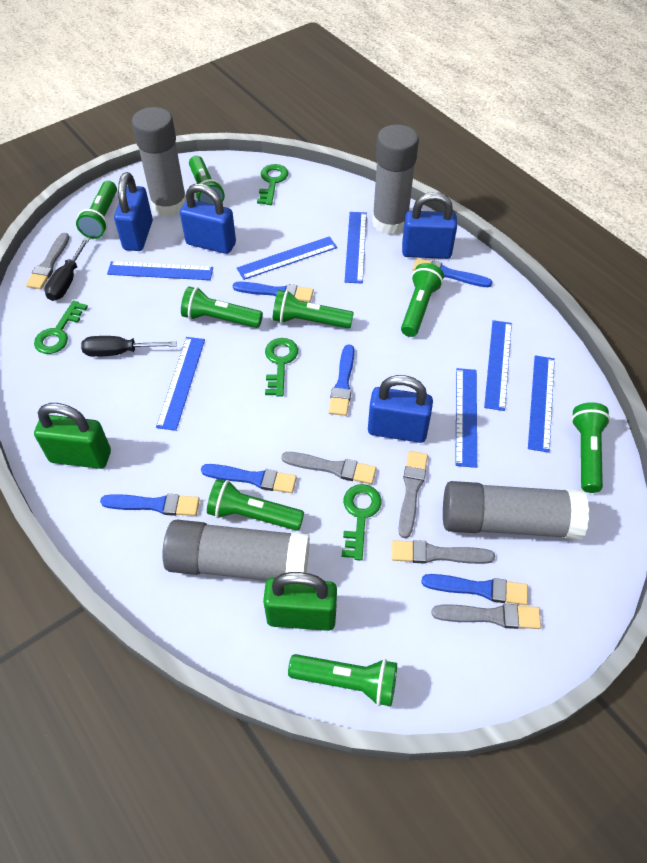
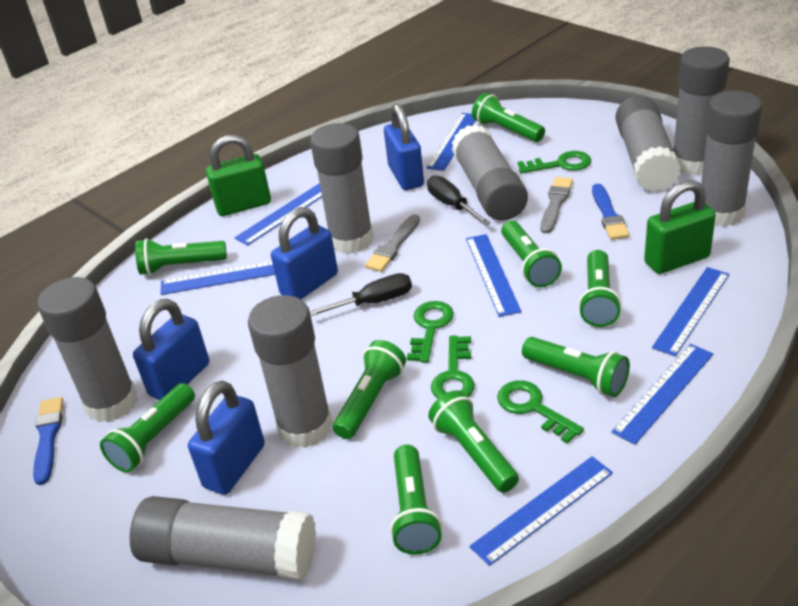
blue brush: [100,494,200,516] [201,464,297,493] [233,282,314,302] [329,345,354,416] [412,258,492,287] [421,574,528,605] = 6 -> [33,397,63,485] [592,184,629,240] = 2
green flashlight: [76,181,117,239] [181,286,263,328] [189,156,225,205] [207,479,304,531] [273,290,354,328] [288,654,397,706] [401,263,444,337] [571,402,610,493] = 8 -> [100,383,195,473] [135,238,227,275] [333,340,406,439] [390,445,442,555] [428,390,519,493] [472,93,545,142] [501,220,562,287] [522,337,630,397] [578,250,622,327] = 9
grey brush: [26,233,69,289] [281,452,376,484] [392,540,495,564] [398,451,428,538] [432,604,541,629] = 5 -> [365,214,420,272] [541,177,573,233] = 2
grey glue stick: [132,107,186,217] [162,520,310,581] [372,124,419,235] [443,481,589,539] = 4 -> [37,277,138,422] [130,496,316,580] [248,295,333,448] [310,123,374,254] [452,124,528,221] [615,95,681,192] [673,46,730,175] [701,90,762,227] = 8

